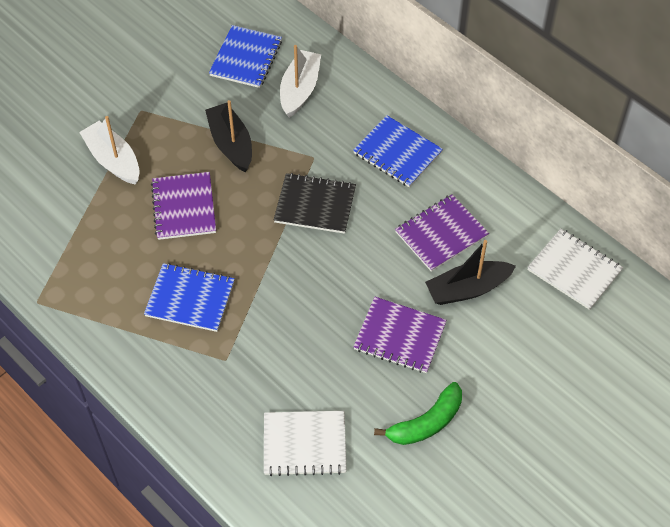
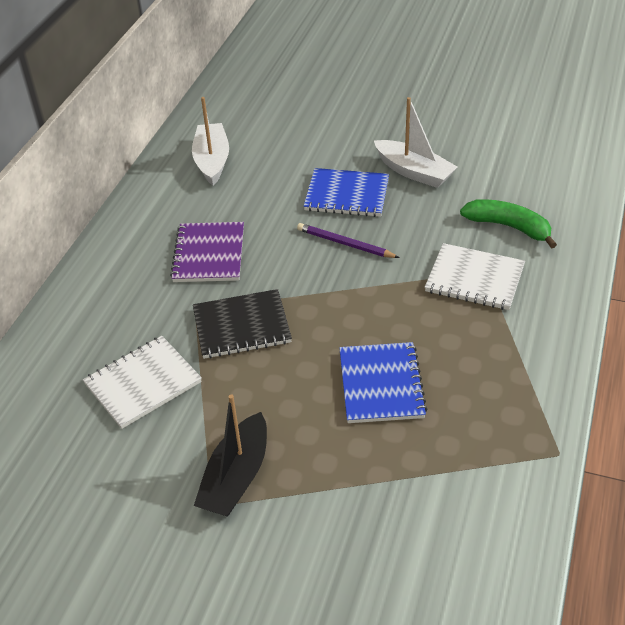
black boat: [205,100,252,172] [425,240,516,305] = 2 -> [194,395,267,517] = 1
blue notebook: [144,263,235,332] [209,25,282,88] [353,115,443,187] = 3 -> [304,168,389,217] [339,342,427,423] = 2
purple notebook: [151,172,216,240] [353,297,447,373] [395,194,489,272] = 3 -> [170,222,244,282] = 1
purple pencil: none = 0 -> [297,223,400,258] = 1

